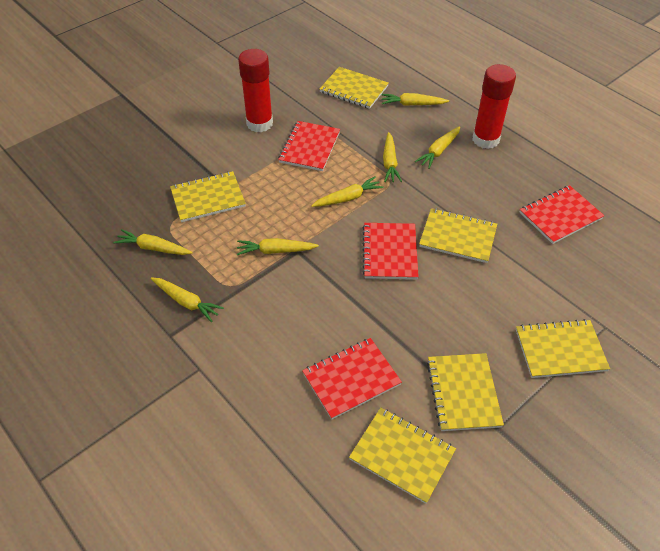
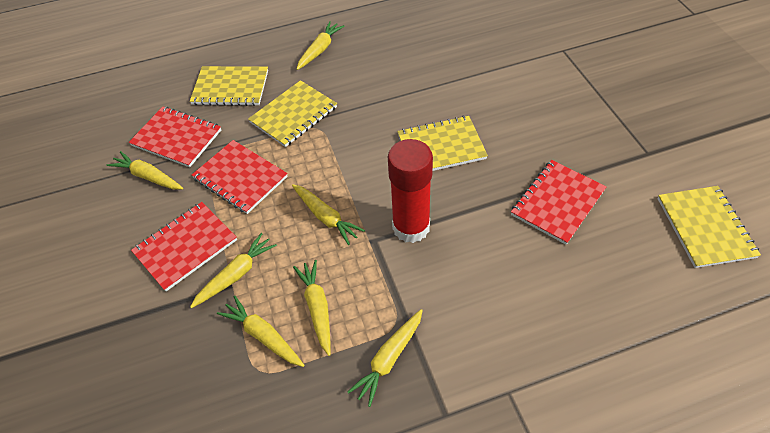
red glue stick: [238,49,273,132] [472,64,516,149] = 2 -> [388,139,433,243] = 1
yellow notebook: [170,171,246,222] [319,67,389,109] [349,408,456,504] [419,208,497,263] [427,353,504,431] [516,319,610,378] = 6 -> [190,66,268,106] [248,80,337,147] [397,116,488,171] [658,186,761,268] = 4

